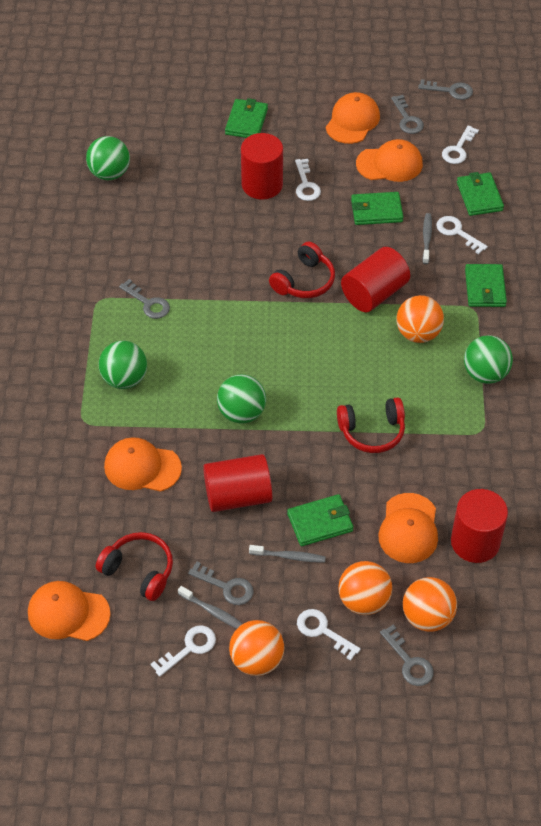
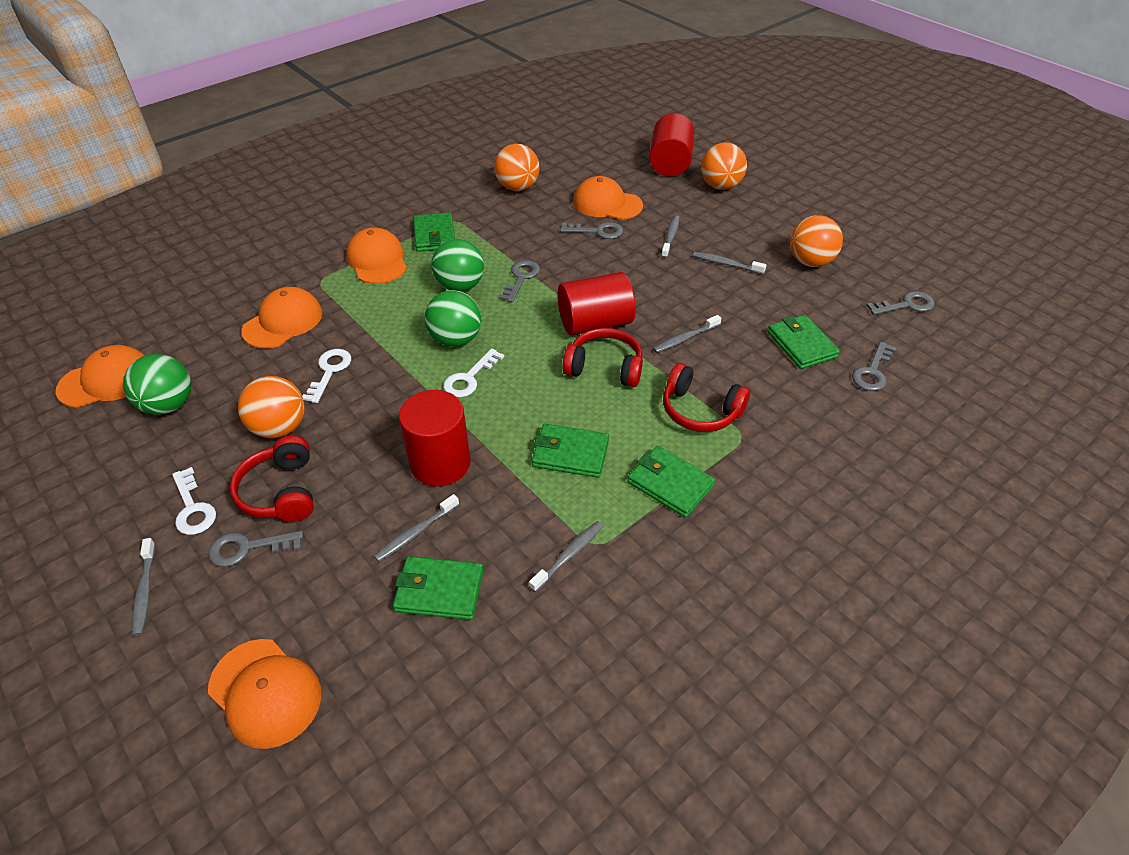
green ball: [86,136,130,180] [99,341,147,389] [217,374,266,423] [464,335,513,384] = 4 -> [123,354,191,415] [425,290,481,347] [431,239,484,292] = 3
grey toothbrush: [178,586,243,629] [249,545,326,563] [422,213,432,264] = 3 -> [132,538,155,636] [374,494,459,562] [529,521,603,592] [653,315,721,353] [661,215,680,258] [693,252,766,274] = 6
red cylinder: [203,454,272,512] [241,133,283,200] [341,247,410,312] [451,489,508,563] = 4 -> [399,390,471,487] [558,272,636,336] [649,113,694,177] = 3
white key: [151,625,216,677] [295,159,321,201] [297,609,361,661] [436,216,488,254] [442,126,479,164] = 5 -> [172,467,216,535] [302,349,351,403] [443,348,504,397] = 3

